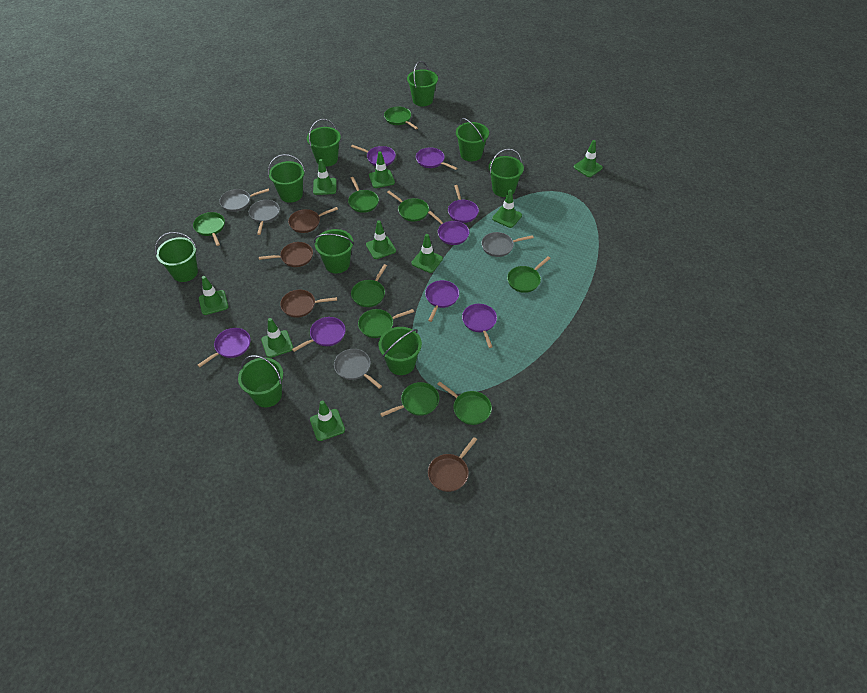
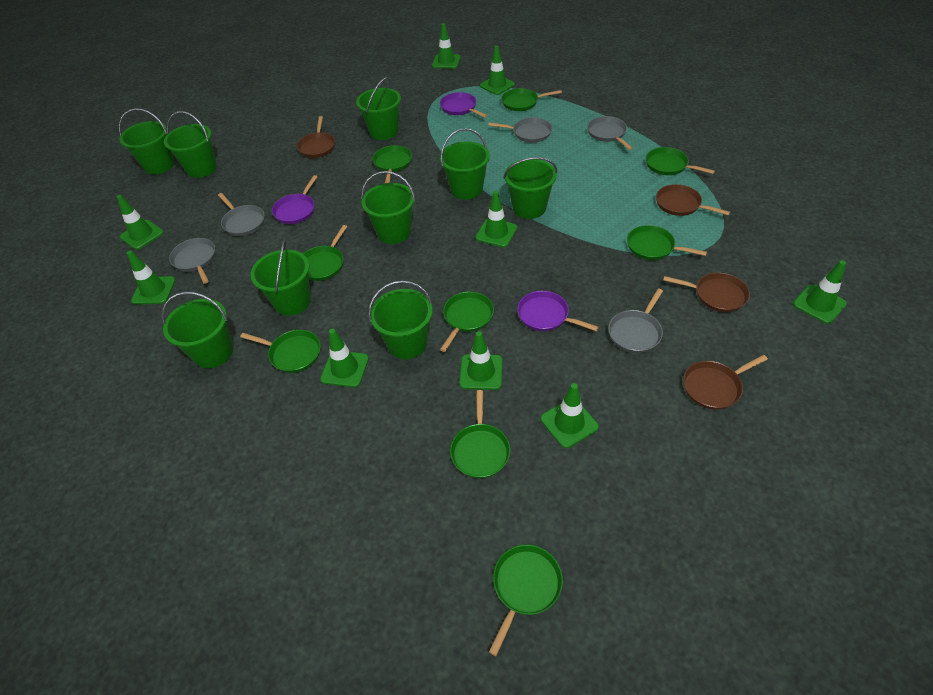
grey pan: [219,188,269,212] [249,200,280,235] [334,349,382,389] [481,232,534,257] = 4 -> [169,238,215,284] [218,193,265,236] [488,117,552,143] [587,116,633,150] [608,288,663,353] = 5
purple pan: [197,328,251,367] [292,317,346,352] [351,145,396,166] [416,148,457,170] [425,280,459,322] [428,211,469,245] [448,185,479,223] [462,304,497,348] = 8 -> [272,175,318,224] [440,92,487,118] [517,291,599,331] = 3

